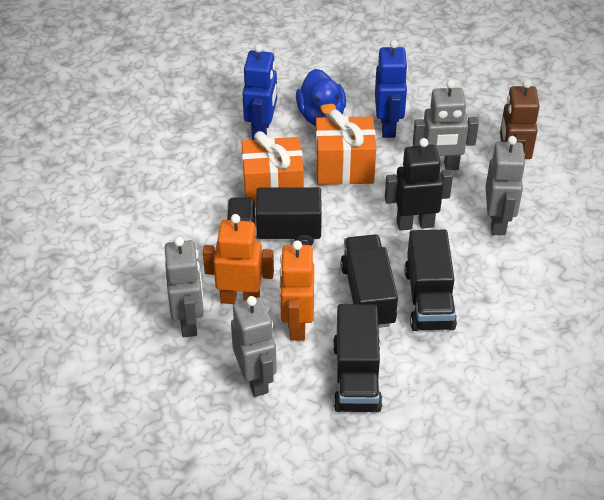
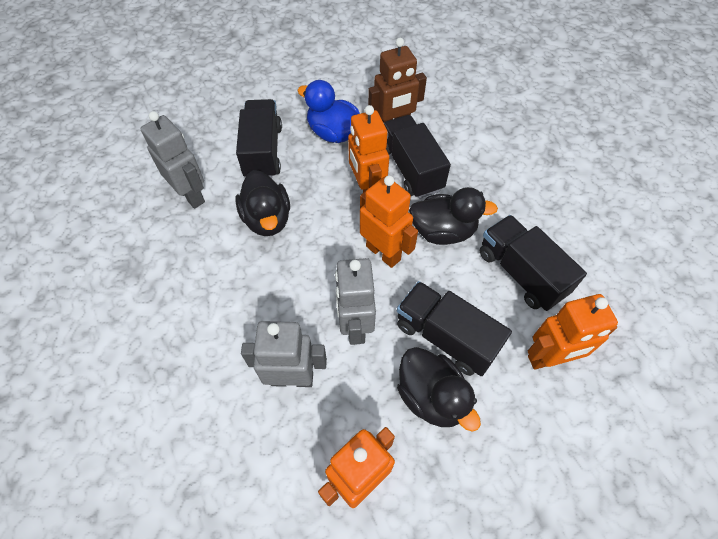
black duck: none = 0 -> [235,170,290,236] [397,347,481,432] [409,187,498,245] = 3
black robot: [385,138,453,231] = 1 -> none = 0
blue robot: [242,44,277,140] [375,40,408,138] = 2 -> none = 0
grey robot: [165,237,204,337] [231,296,277,397] [413,80,479,170] [485,136,526,235] = 4 -> [140,111,205,209] [241,321,327,387] [335,258,376,345] = 3
orange gift: [242,131,304,208] [316,109,376,185] = 2 -> none = 0
orange robot: [203,214,274,304] [279,240,314,341] = 2 -> [318,427,395,508] [348,105,389,193] [360,176,418,268] [528,294,618,370] = 4

